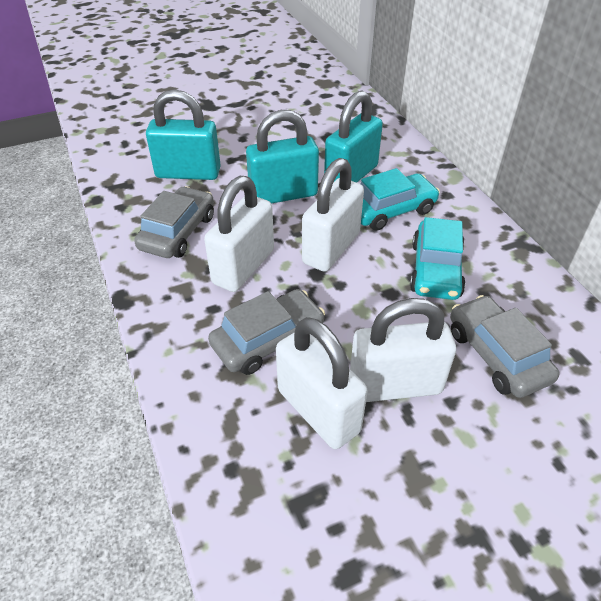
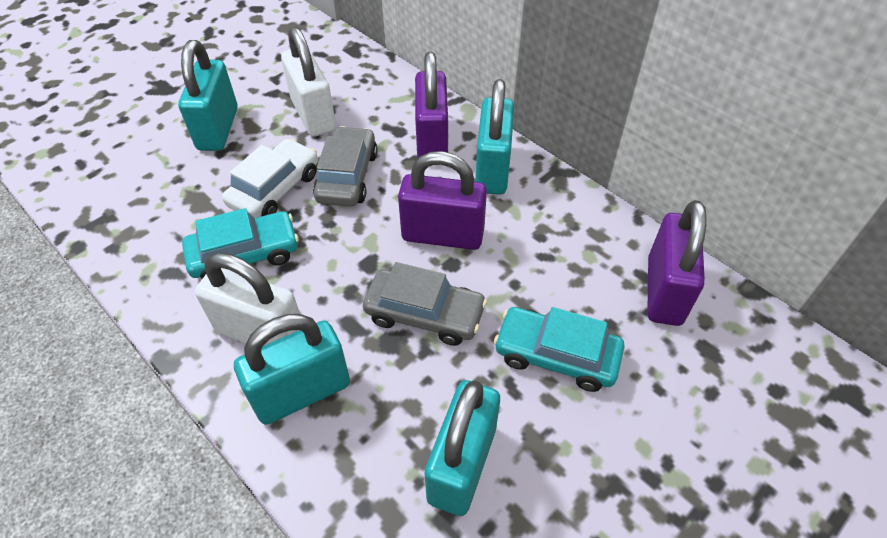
grey car: [134,186,214,258] [208,289,325,375] [450,295,559,398] = 3 -> [313,126,378,206] [363,262,487,346] = 2
purple padlock: none = 0 -> [398,151,487,250] [415,52,448,158] [647,200,706,326] = 3
turquoise padlock: [146,89,221,180] [246,110,319,204] [324,90,383,183] = 3 -> [178,40,238,151] [234,314,350,425] [425,380,500,516] [475,79,514,195] = 4
white car: none = 0 -> [222,139,318,218] = 1
white padlock: [204,176,274,292] [276,317,368,449] [302,158,364,272] [350,298,456,402] = 4 -> [195,252,300,346] [281,27,336,137] = 2

